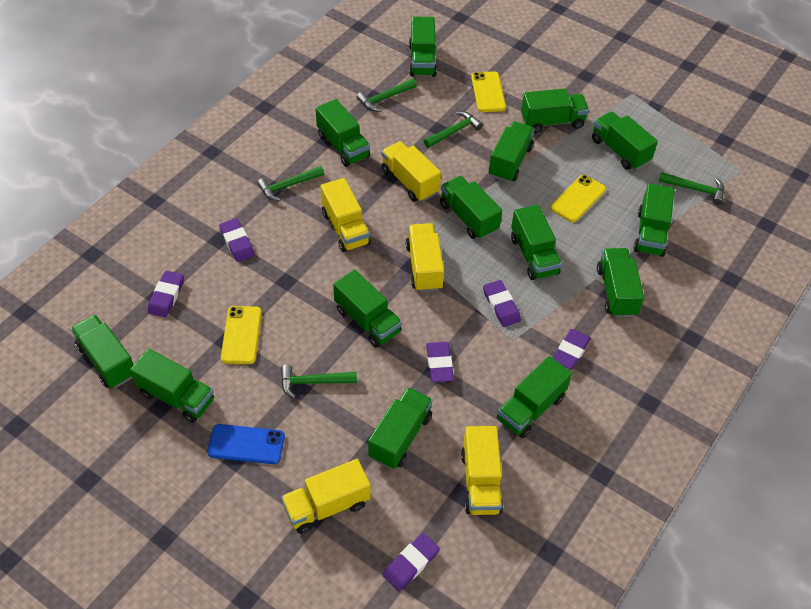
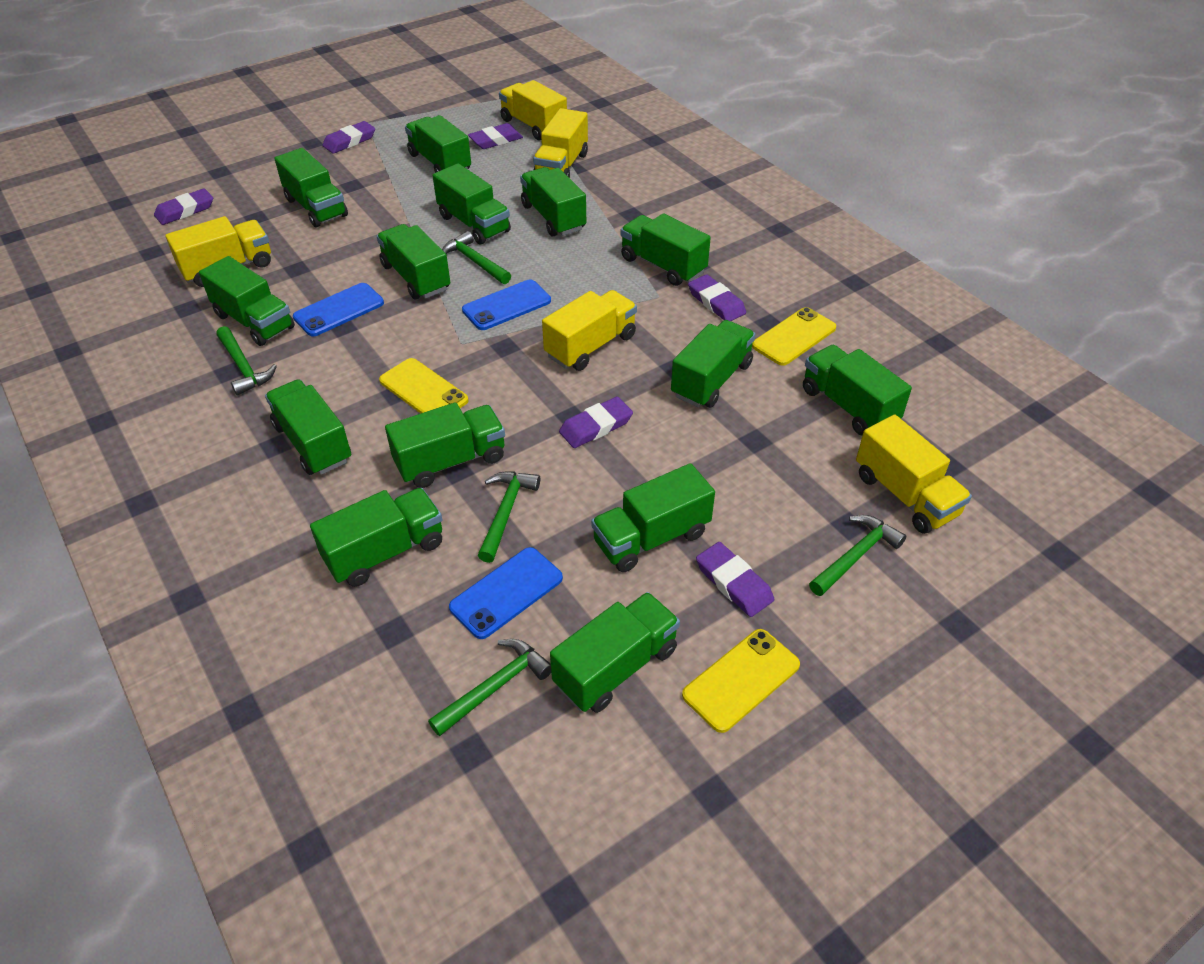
blue phone: [207,424,285,464] = 1 -> [293,283,384,337] [449,547,563,639] [462,280,551,330] = 3

